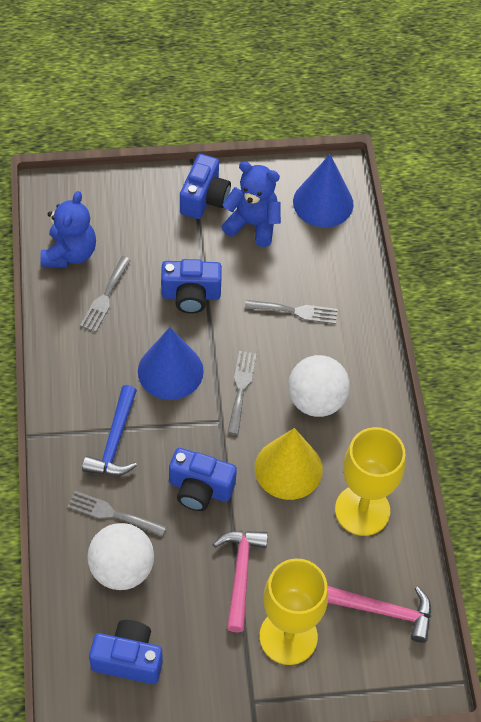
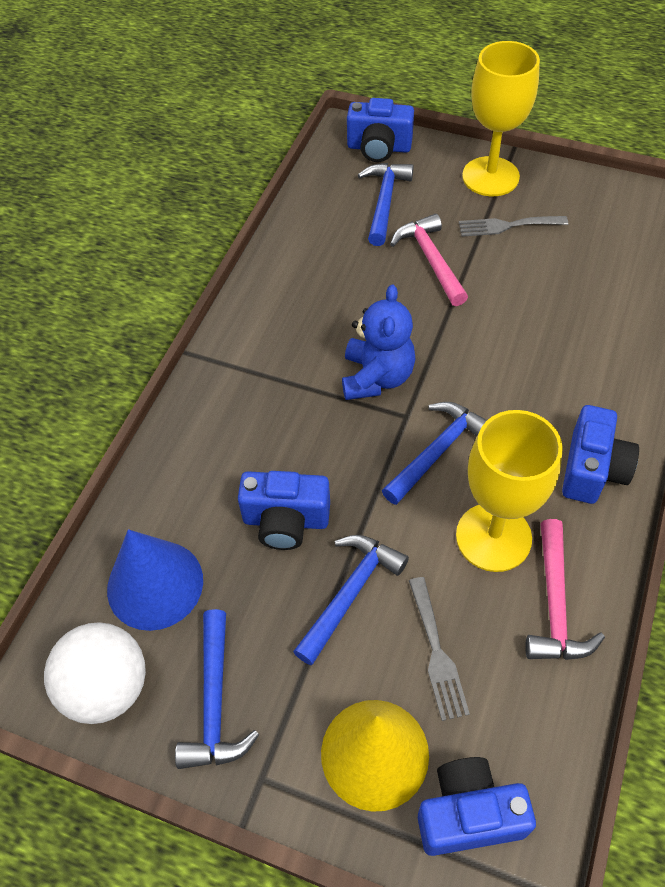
blue cone: [138,327,204,400] [293,154,353,227] = 2 -> [107,529,203,631] = 1
blue hammer: [82,385,137,476] = 1 -> [175,609,259,769] [293,535,409,665] [358,163,414,246] [382,402,487,505] = 4
blue teddy bear: [40,191,96,268] [221,161,281,247] = 2 -> [342,284,415,400] = 1
grey fork: [67,491,166,537] [80,256,131,332] [227,351,257,435] [245,300,338,324] = 4 -> [409,577,470,721] [459,216,568,237] = 2
white ball: [87,523,154,590] [288,355,350,417] = 2 -> [44,622,146,724] = 1

